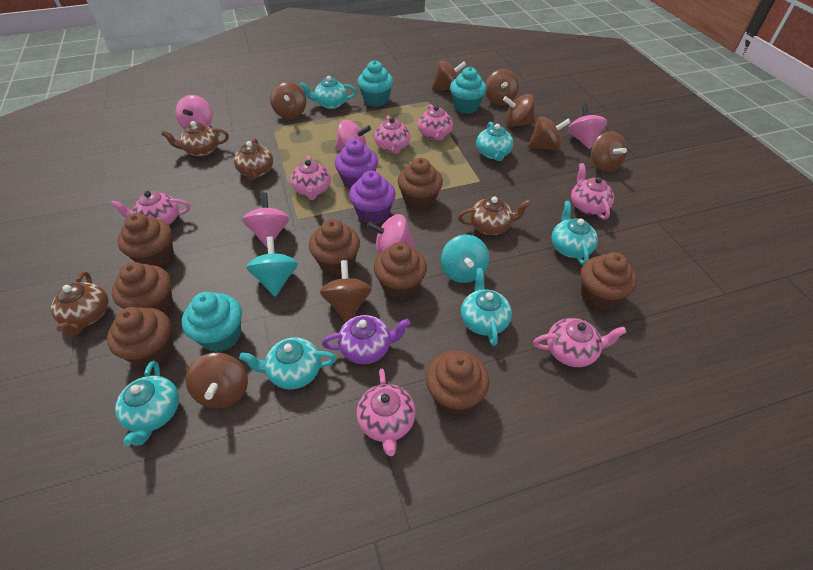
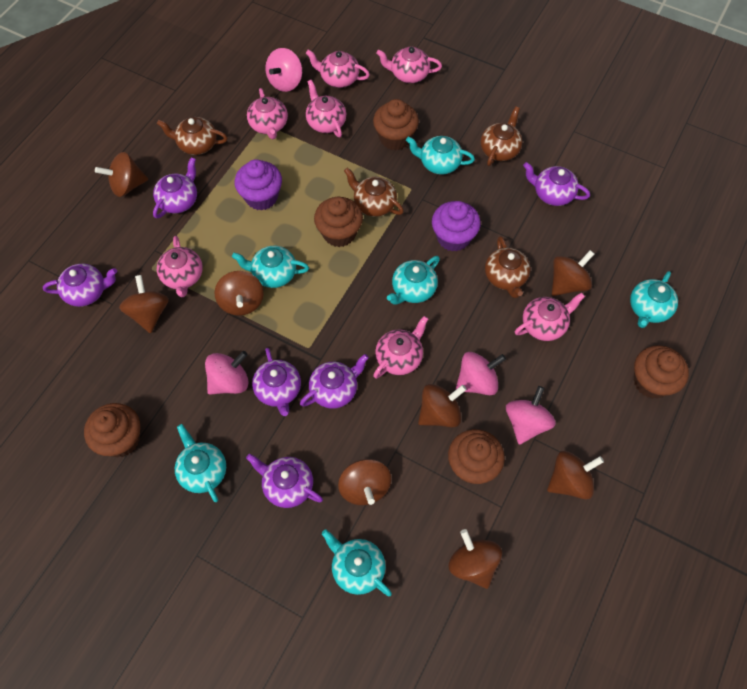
brown cupcake: [107,307,173,368] [112,262,173,314] [118,213,174,267] [309,219,360,276] [374,242,427,300] [398,158,443,211] [426,350,489,415] [581,252,637,311] = 8 -> [84,403,140,457] [314,197,363,247] [373,99,419,150] [448,429,505,484] [634,345,689,399] = 5
pink spinning top: [175,95,212,130] [242,192,289,248] [335,120,371,151] [367,214,415,254] [568,104,607,149] = 5 -> [205,351,249,395] [265,48,302,92] [456,352,506,395] [506,386,556,445] = 4
purple teapot: [322,315,410,364] = 1 -> [43,264,117,307] [153,157,197,219] [246,454,323,508] [252,348,301,416] [300,354,369,409] [523,162,590,206] = 6
turquoise cupcake: [182,292,242,352] [357,60,393,107] [450,67,487,114] = 3 -> none = 0
turquoise spinning top: [246,236,298,297] [441,235,489,283] = 2 -> none = 0

